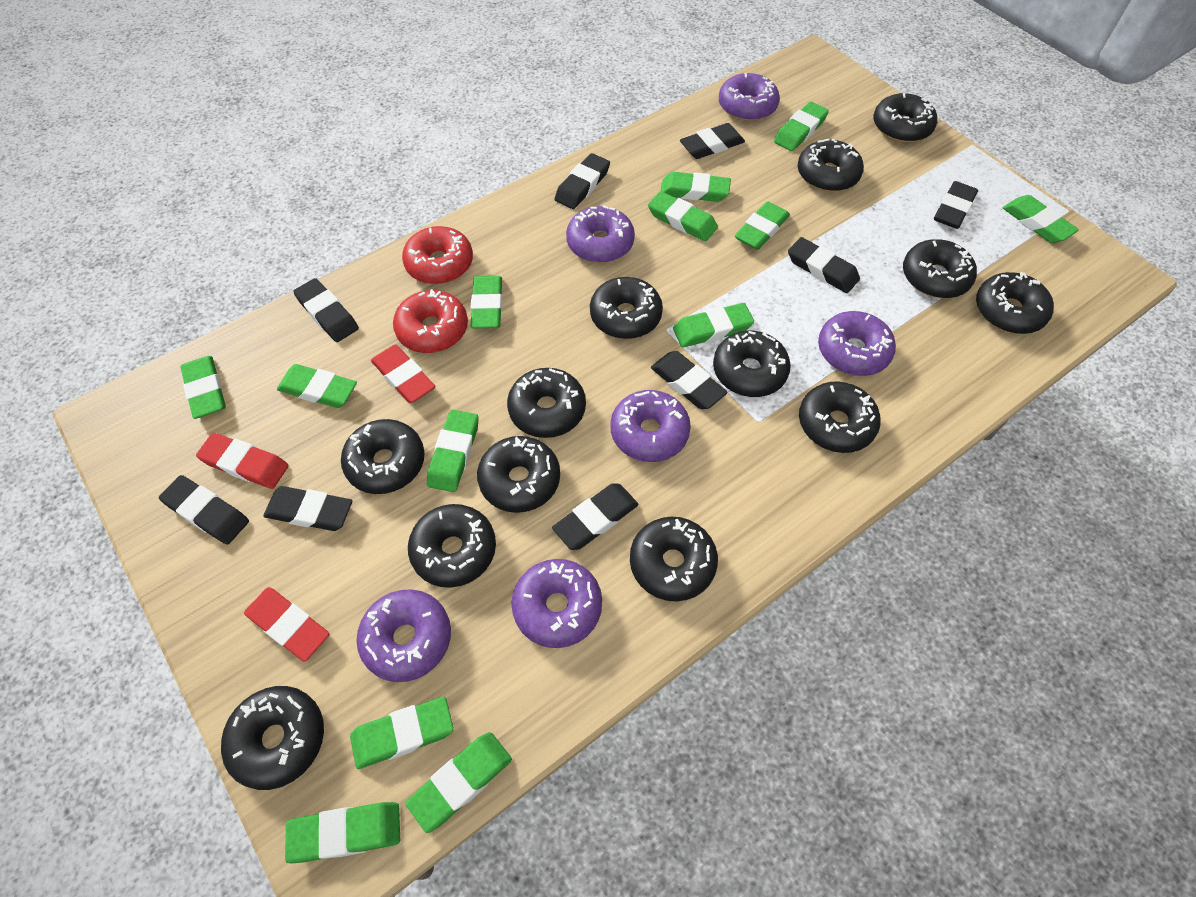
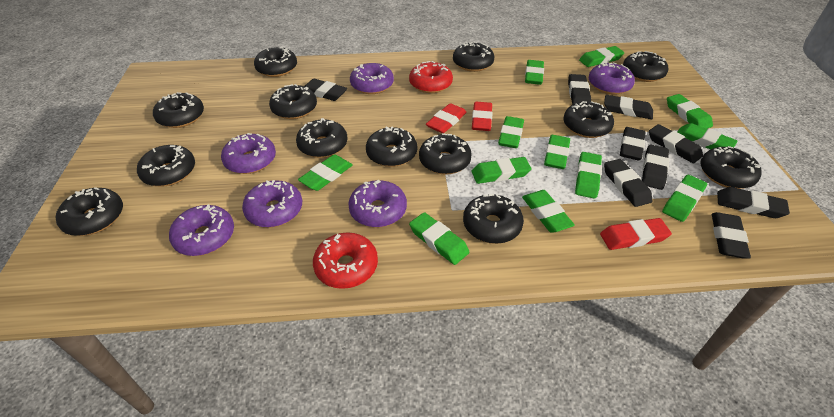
green eraser: [180,356,226,419] [277,364,357,408] [285,802,400,863] [350,697,454,769] [405,732,512,833] [427,410,478,492] [471,276,503,328] [648,191,718,241] [661,172,731,202] [673,303,754,347] [734,201,790,250] [774,102,829,151] [1003,195,1079,243] = 13 -> [298,154,353,191] [409,212,470,265] [472,157,531,184] [498,116,524,148] [522,190,575,233] [525,60,544,85] [544,135,570,169] [575,152,602,199] [579,46,624,67] [662,175,707,222] [667,94,713,129] [677,123,738,149] = 12

